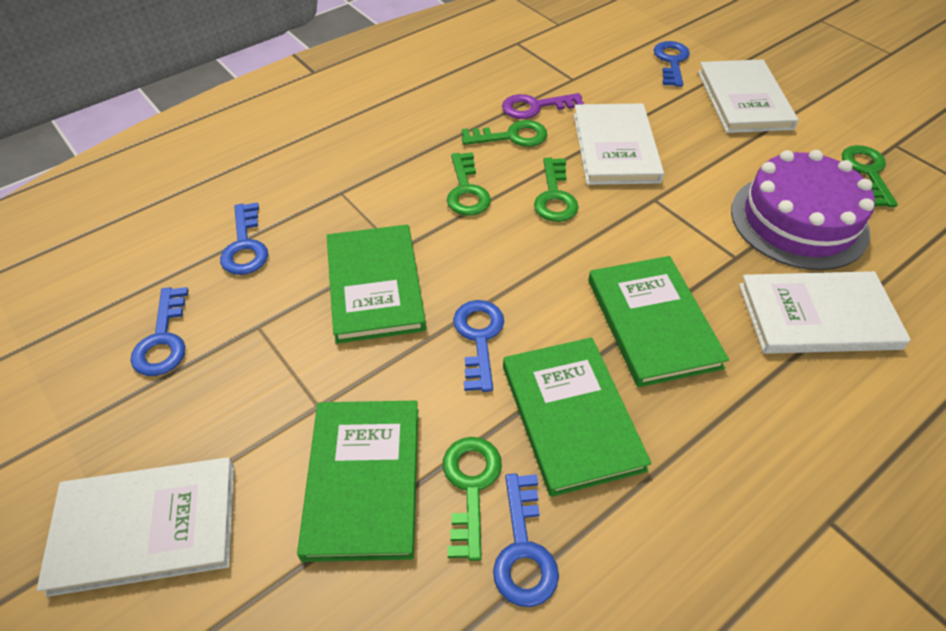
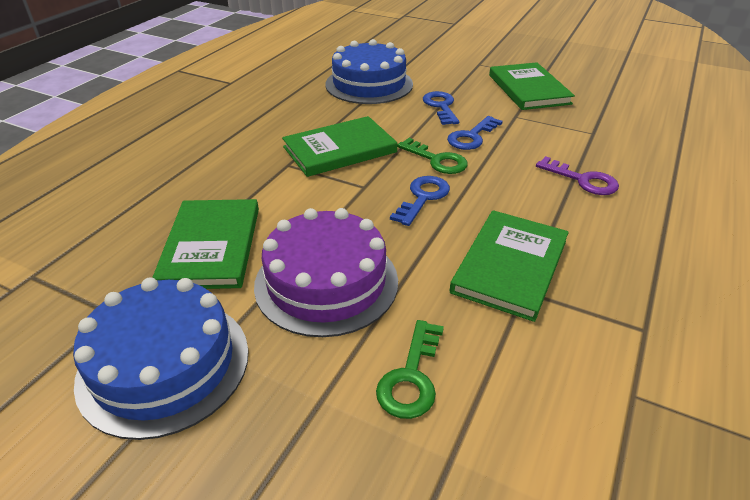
blue cake: none = 0 -> [73,278,249,440] [325,39,413,104] = 2
blue key: [131,287,188,376] [220,202,268,275] [453,300,504,392] [493,473,559,607] [654,41,690,87] = 5 -> [390,176,450,226] [423,91,459,125] [447,116,503,150] = 3
green key: [443,437,502,561] [447,152,491,216] [462,120,547,147] [534,158,579,222] [842,145,898,207] = 5 -> [376,320,444,419] [397,138,468,174] = 2
white book: [37,457,234,597] [574,103,664,185] [698,59,799,133] [739,271,911,354] = 4 -> none = 0

